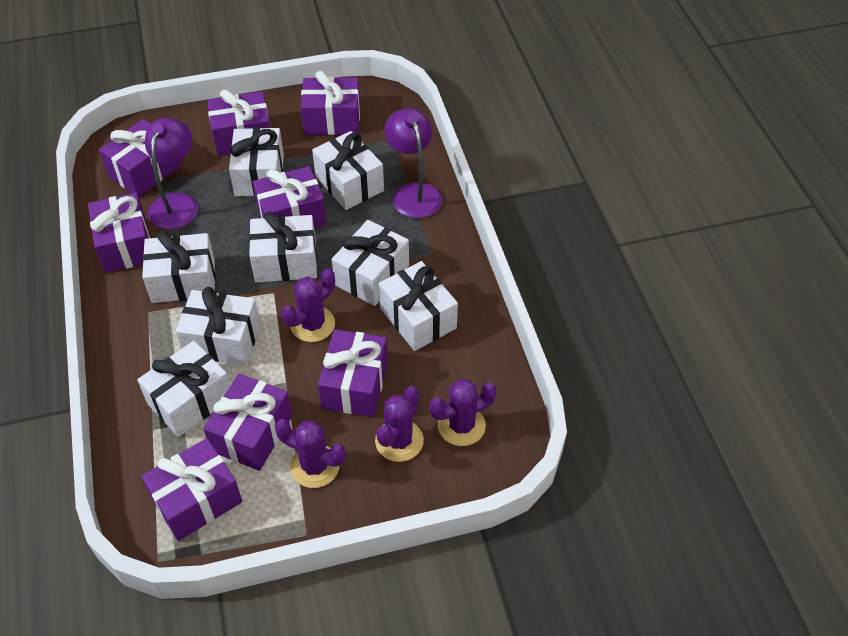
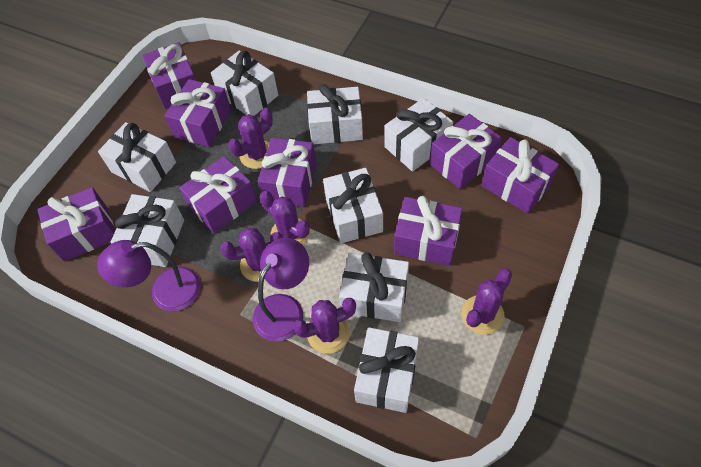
purple cactus: [274,419,346,488] [281,269,335,342] [375,386,424,462] [429,379,497,446] = 4 -> [220,228,283,282] [228,108,273,169] [260,191,309,245] [293,298,356,354] [461,268,512,335] = 5

